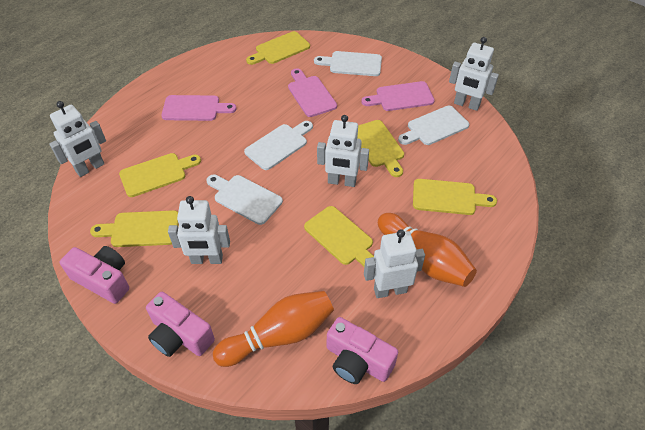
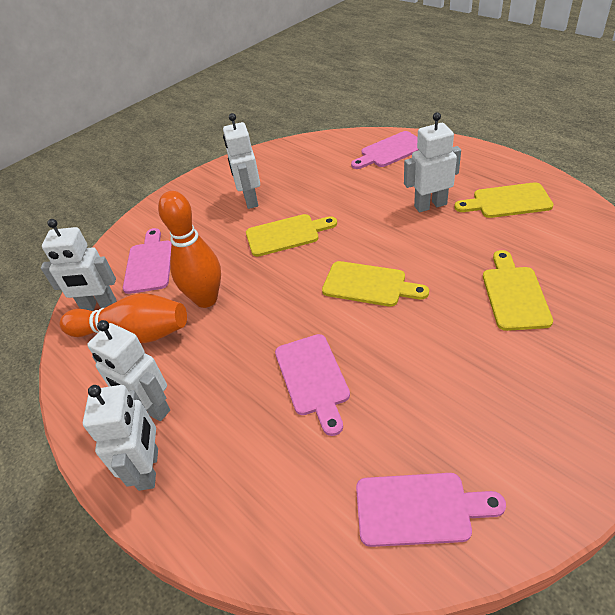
pink camera: [60,246,129,304] [146,292,215,357] [327,317,398,384] = 3 -> none = 0
pink cutting board: [161,95,236,121] [288,68,337,117] [361,81,435,111] = 3 -> [123,228,172,294] [275,334,350,436] [351,131,418,169] [356,473,506,547] = 4
white cutting board: [206,175,283,225] [244,121,313,170] [314,51,382,76] [398,106,470,145] = 4 -> none = 0
yellow cutting board: [90,210,179,247] [119,153,201,197] [246,31,310,65] [304,206,374,267] [357,120,404,177] [413,179,497,215] = 6 -> [246,214,337,257] [322,261,429,307] [454,182,554,218] [483,250,553,331] = 4

